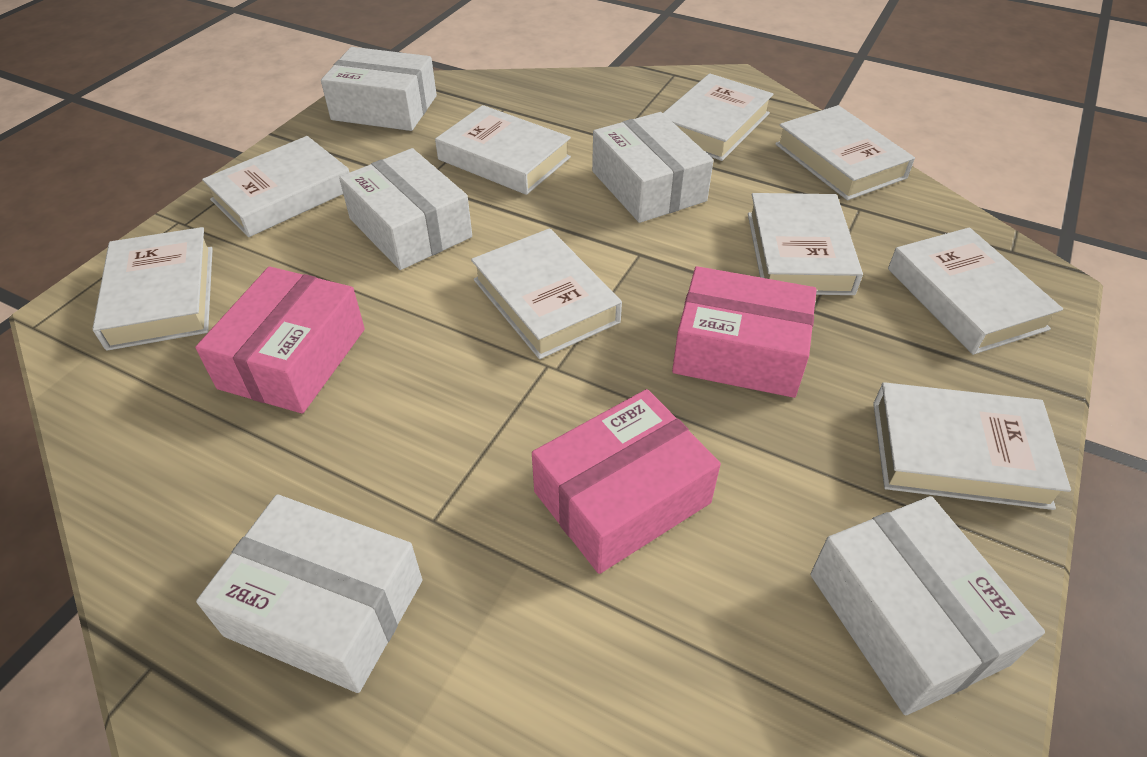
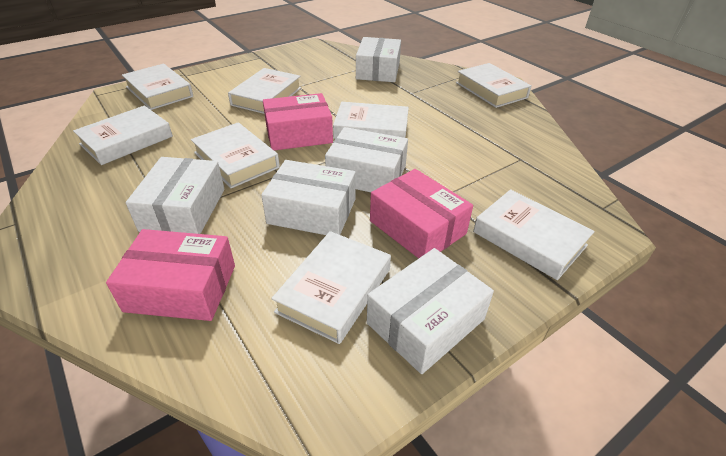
white book: [92,227,213,351] [202,136,349,237] [435,105,571,195] [471,228,622,359] [663,73,773,161] [748,193,863,295] [775,105,915,200] [873,383,1071,510] [888,227,1063,355] = 9 -> [73,106,173,165] [122,64,193,110] [191,122,280,188] [228,68,301,114] [271,231,391,344] [333,102,409,139] [456,63,532,108] [473,189,595,280] = 8

